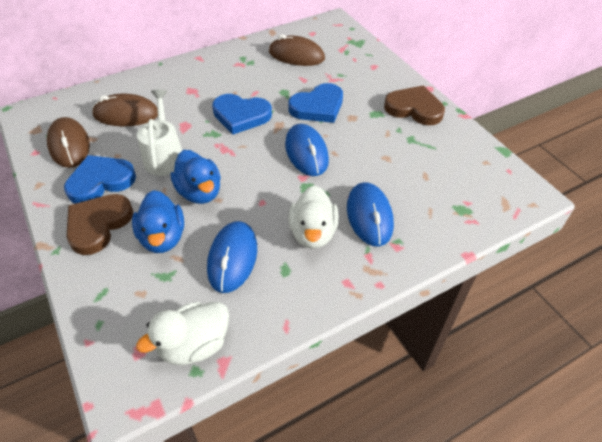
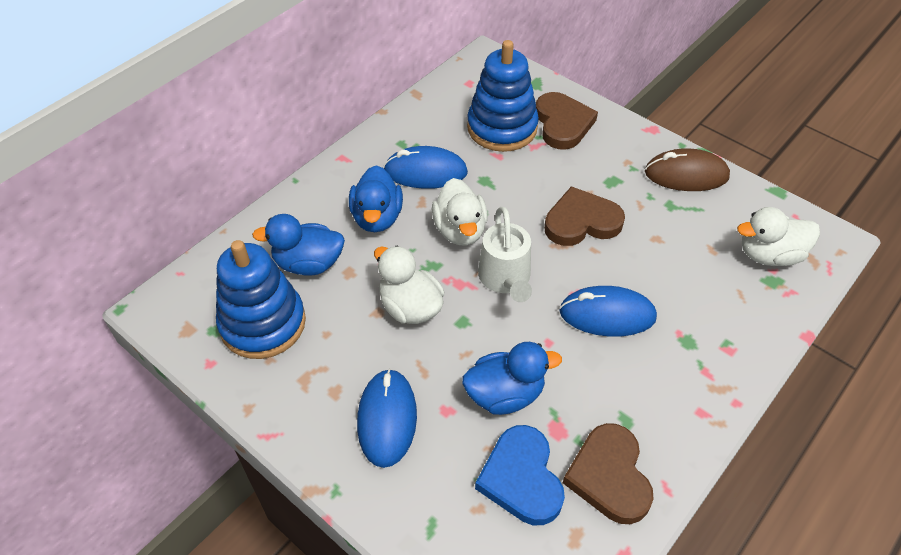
blue duck: [132,190,184,253] [171,150,221,204] = 2 -> [252,214,345,276] [349,165,403,232] [462,342,562,415] = 3
blue heart: [64,155,136,204] [212,94,272,134] [288,83,343,123] = 3 -> [475,425,565,525] = 1
blue stacking toy: none = 0 -> [216,240,306,359] [467,40,539,152] = 2
brown heart: [66,194,133,255] [384,85,445,126] = 2 -> [536,92,598,149] [544,186,625,246] [563,423,654,524] = 3
brown mouse: [47,117,90,168] [92,93,158,126] [269,34,325,66] = 3 -> [645,148,730,191] = 1
white duck: [136,302,229,365] [289,185,339,249] = 2 -> [374,246,445,324] [432,178,488,245] [737,207,820,266] = 3

